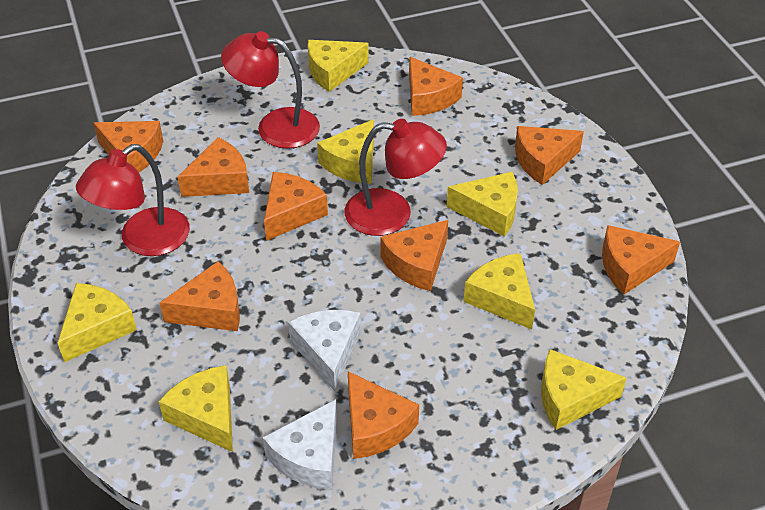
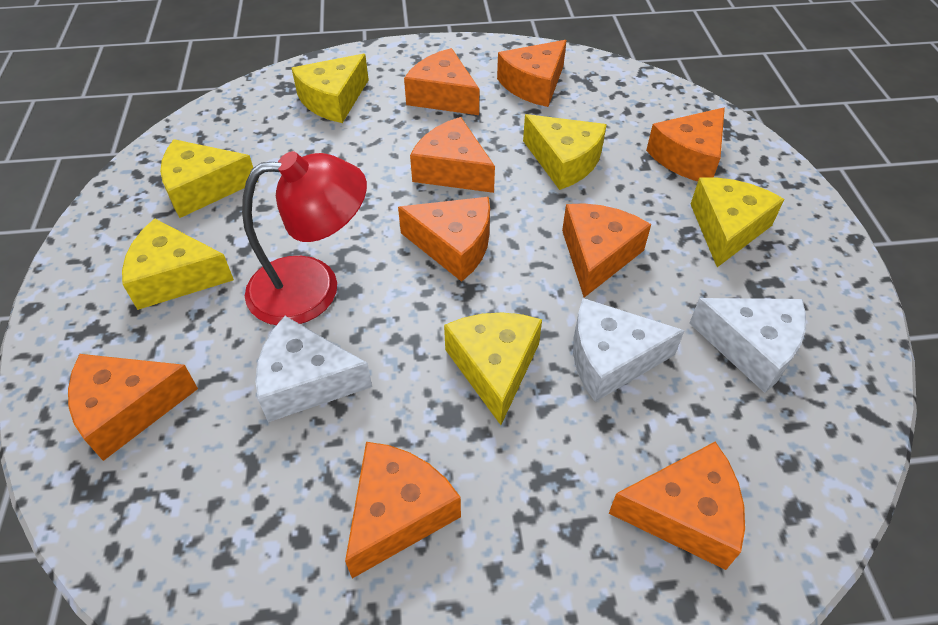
red lamp: [76,144,190,256] [221,31,320,149] [345,119,447,236] = 3 -> [242,151,367,325] = 1
white cheese: [263,399,337,490] [288,310,361,391] = 2 -> [255,316,372,422] [573,298,685,402] [689,298,806,393] = 3
yellow cheese: [58,283,137,362] [158,365,233,452] [308,40,369,92] [317,119,374,184] [447,172,518,237] [463,253,535,329] [541,349,627,430] = 7 -> [122,218,234,310] [160,139,258,218] [292,54,369,123] [444,312,542,425] [523,114,607,190] [691,178,784,267] = 6

